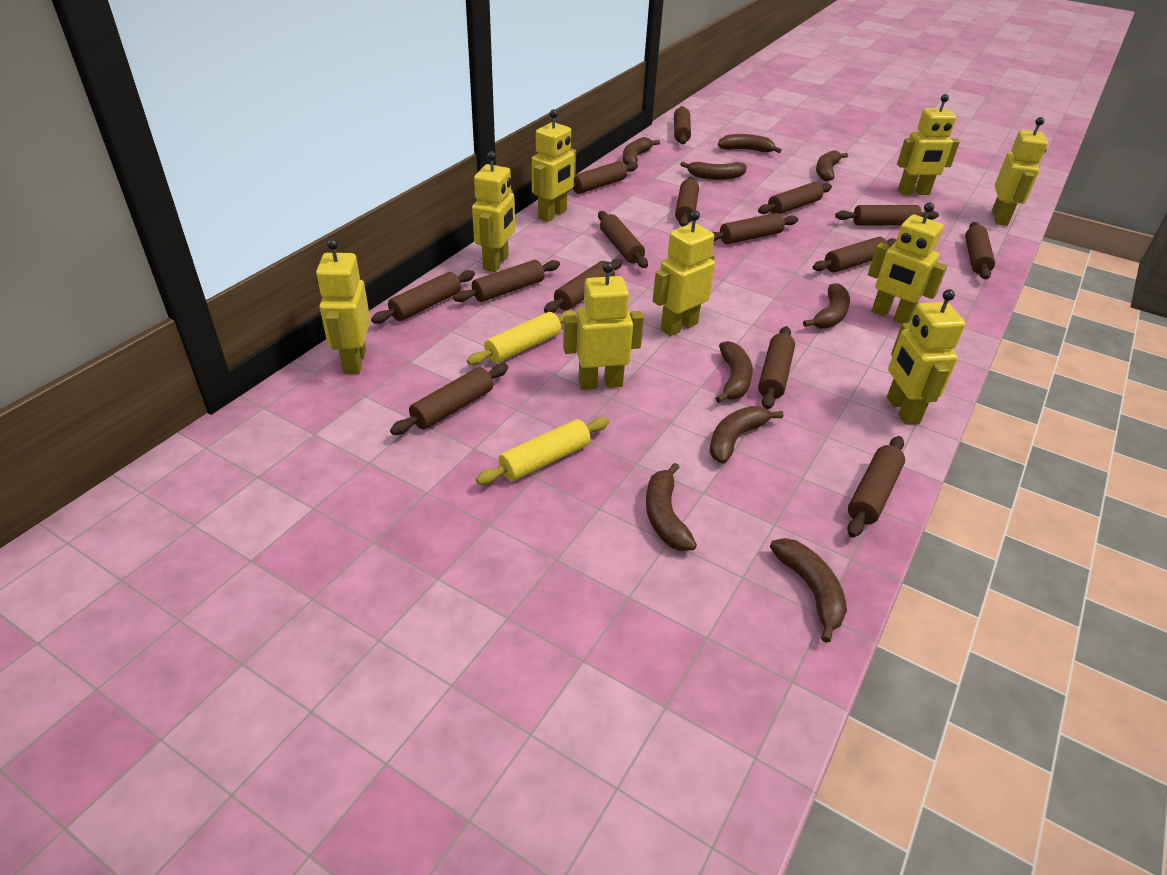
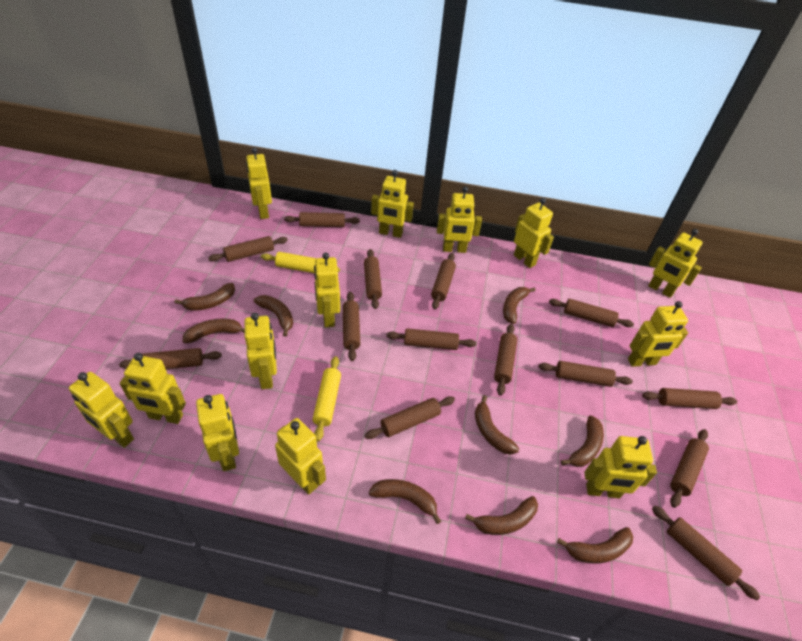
brown rolling pin: [371,270,475,324] [390,363,508,435] [453,260,560,302] [544,259,623,313] [567,161,638,194] [598,211,648,268] [674,106,691,144] [675,177,699,227] [712,213,798,244] [758,182,832,214] [758,326,795,409] [813,237,897,273] [835,205,939,225] [847,436,905,538] [965,222,995,279] = 15 -> [119,348,222,369] [208,236,288,262] [284,212,360,227] [343,292,360,361] [364,249,382,309] [365,396,455,439] [386,328,476,350] [431,253,456,309] [494,324,517,396] [539,361,633,387] [549,299,634,327] [642,388,737,409] [652,506,760,600] [670,429,709,508] = 14
yellow robot: [316,239,370,374] [472,151,515,272] [532,109,576,222] [563,262,644,390] [653,210,715,336] [868,202,947,324] [887,289,965,425] [897,94,960,195] [992,117,1048,226] = 9 -> [69,372,134,448] [120,353,186,424] [196,394,239,471] [245,313,277,389] [246,147,272,219] [275,418,326,495] [314,253,340,327] [371,170,414,238] [437,186,482,253] [514,198,554,268] [584,436,657,498] [628,301,688,367] [648,229,703,298] = 13

